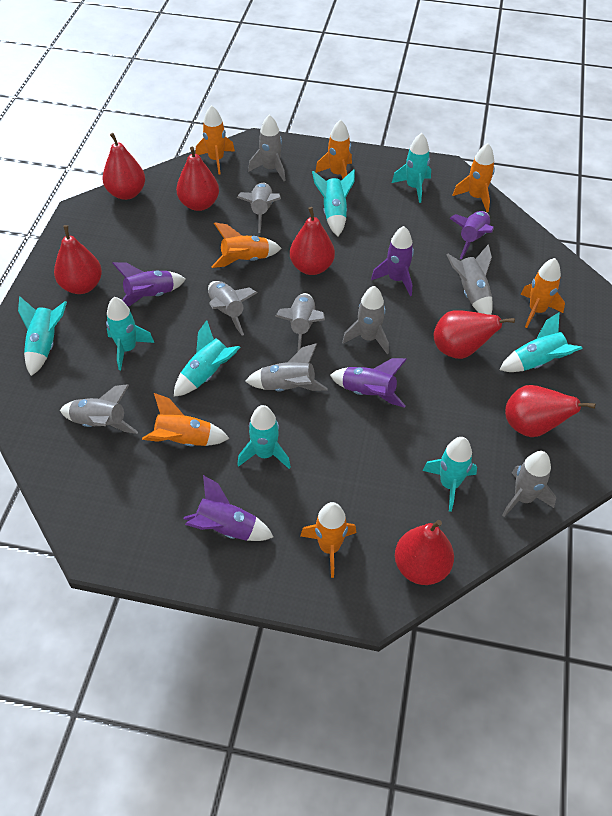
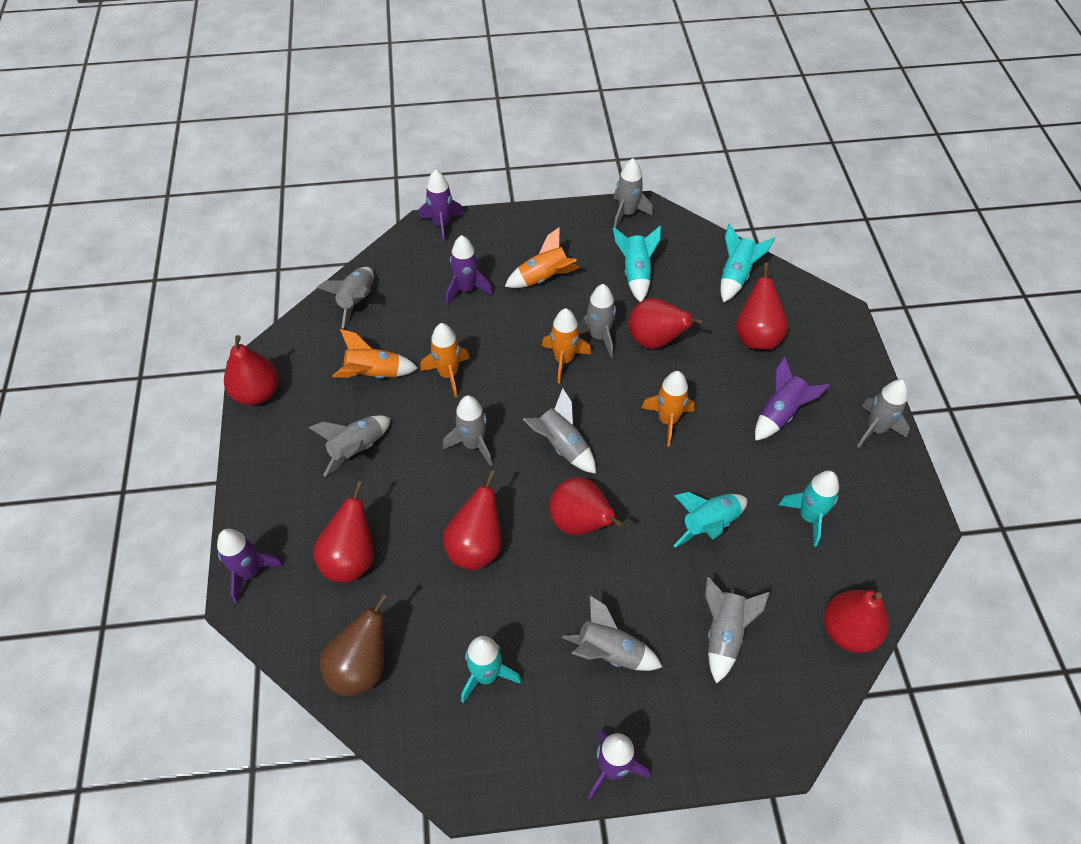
brown pear: none = 0 -> [320,593,388,697] = 1
orange rocket: [142,393,230,447] [195,105,235,175] [211,222,281,268] [301,502,356,578] [315,120,352,179] [453,143,495,212] [521,258,565,328] = 7 -> [332,329,418,379] [420,323,469,397] [504,227,580,288] [542,308,591,383] [642,371,695,446] = 5
turquoise rocket: [18,296,67,376] [106,297,154,370] [174,320,241,397] [237,405,291,469] [312,169,355,236] [392,133,431,203] [423,437,477,512] [499,312,583,372] = 8 -> [461,636,522,703] [613,226,661,302] [673,492,748,547] [720,223,775,302] [779,471,839,546] = 5

